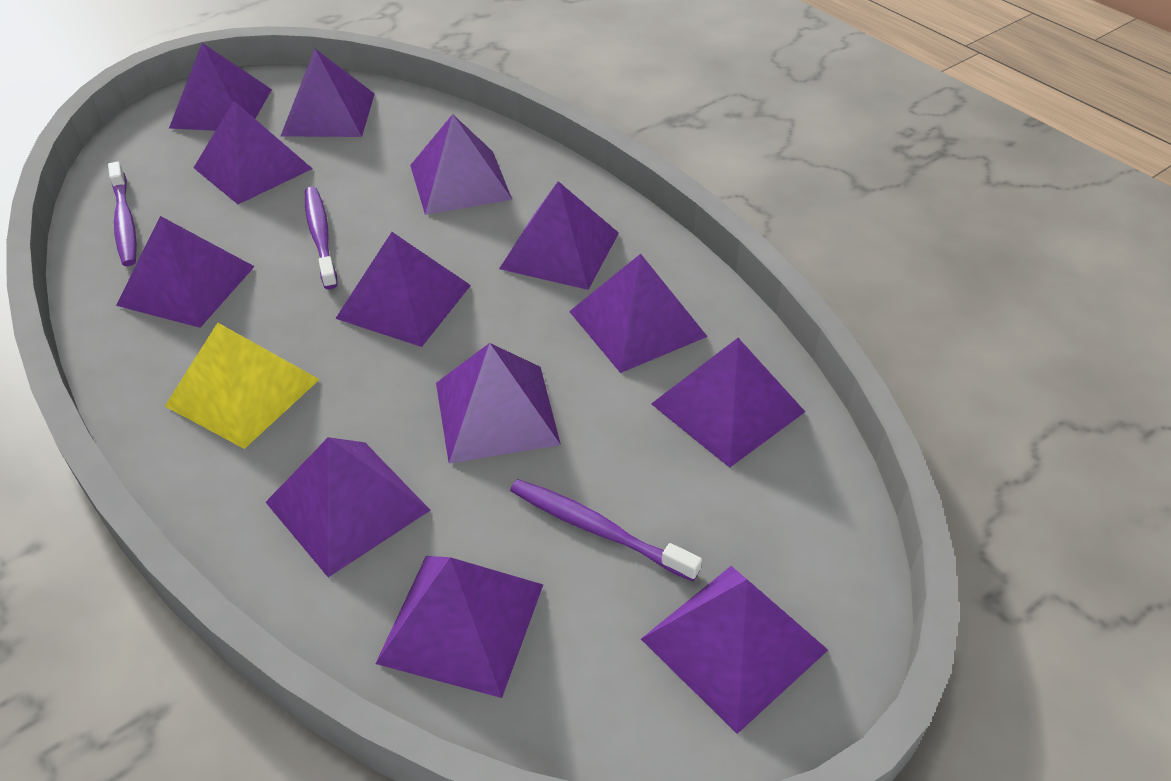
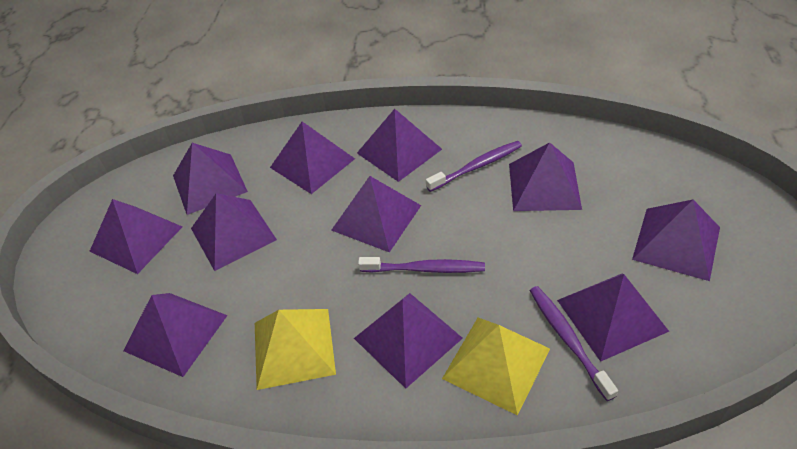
purple pyramid: [116,216,255,328] [169,43,272,131] [194,101,313,204] [266,437,430,577] [281,49,375,137] [335,232,471,347] [375,556,543,698] [410,114,512,215] [436,343,561,464] [499,181,619,290] [569,254,707,373] [641,566,828,734] [651,338,805,468] = 13 -> [89,199,183,274] [123,293,228,377] [173,143,248,215] [191,193,277,271] [270,122,355,194] [332,176,421,252] [354,293,463,389] [357,109,442,182] [509,142,582,211] [557,274,669,362] [632,200,720,281] = 11
yellow pyramid: [165,323,320,449] = 1 -> [255,309,336,390] [442,318,550,416] = 2

